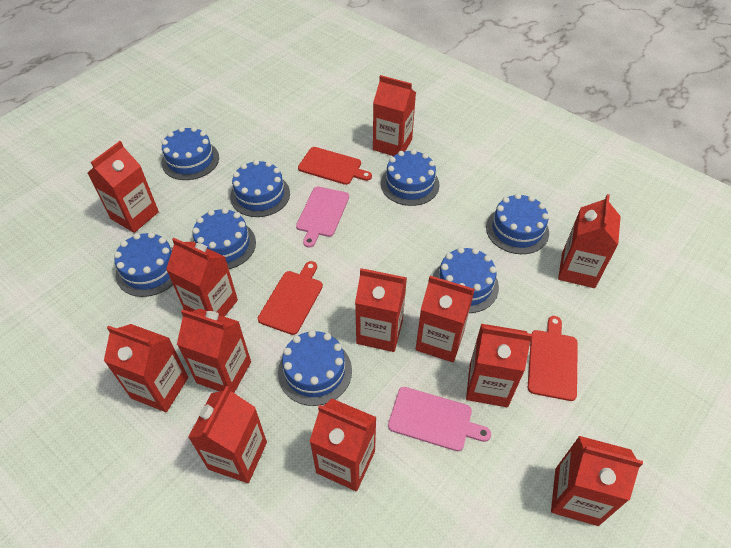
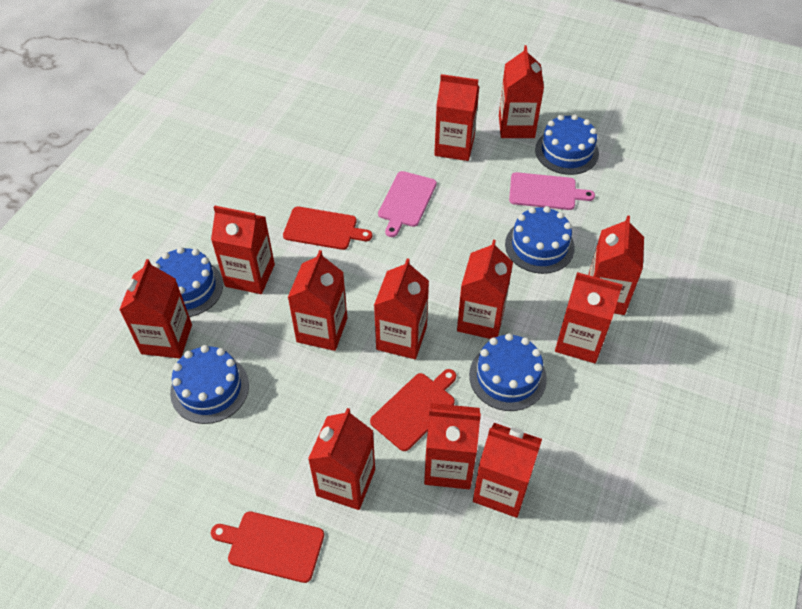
blue cake: [114,232,173,297] [162,127,219,180] [192,208,256,269] [230,160,290,217] [278,330,352,406] [381,149,440,206] [433,247,499,313] [486,193,549,254] = 8 -> [153,247,223,317] [170,345,249,424] [469,333,547,411] [505,206,575,274] [535,114,599,175] = 5

